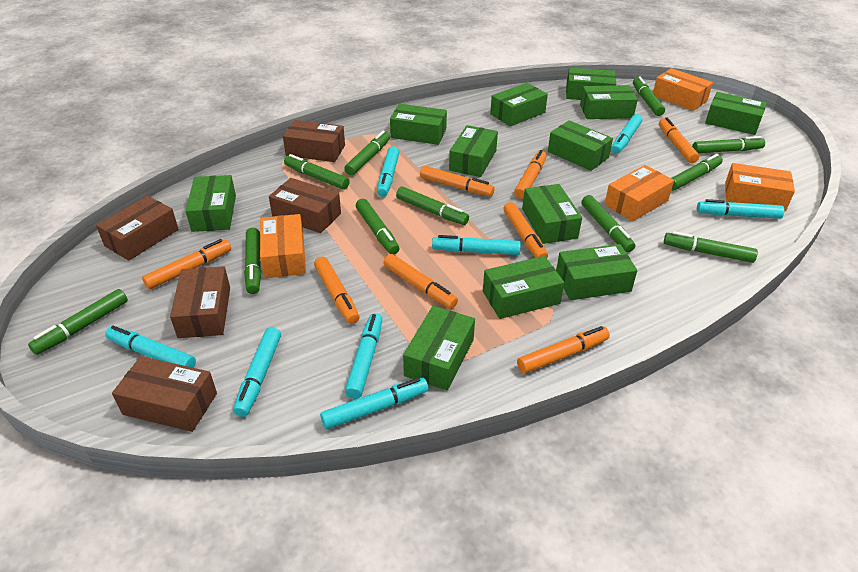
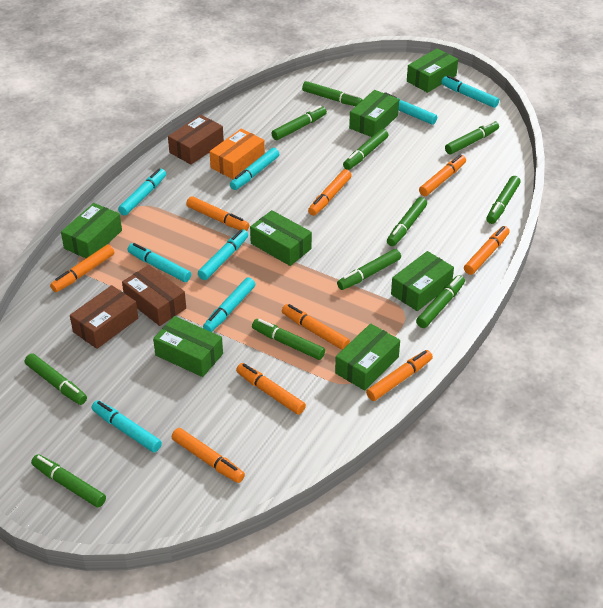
brown box: [96,196,179,261] [112,356,217,432] [170,266,230,338] [269,178,341,233] [283,120,345,162] = 5 -> [70,285,138,349] [122,265,186,326] [168,115,224,165] = 3
green box: [186,175,236,232] [390,104,447,145] [403,306,475,390] [449,125,498,177] [483,256,564,319] [490,83,548,126] [522,184,582,244] [548,120,613,171] [556,244,637,300] [566,68,616,100] [580,85,638,119] [705,92,767,135] = 12 -> [61,203,122,258] [153,316,223,377] [250,210,312,266] [335,323,400,391] [349,90,399,137] [391,251,454,311] [407,48,458,93] = 7
orange box: [260,214,306,278] [604,165,674,221] [653,68,713,111] [725,163,795,211] = 4 -> [210,129,265,179] = 1
orange marker: [142,239,231,290] [314,256,360,324] [384,254,458,309] [420,166,495,196] [503,202,548,258] [514,150,547,199] [517,326,610,374] [659,117,699,163] = 8 -> [50,245,114,292] [172,428,245,483] [186,196,249,231] [236,363,306,415] [282,304,350,350] [308,169,352,216] [366,350,433,401] [419,154,466,196] [464,226,510,275] = 9

